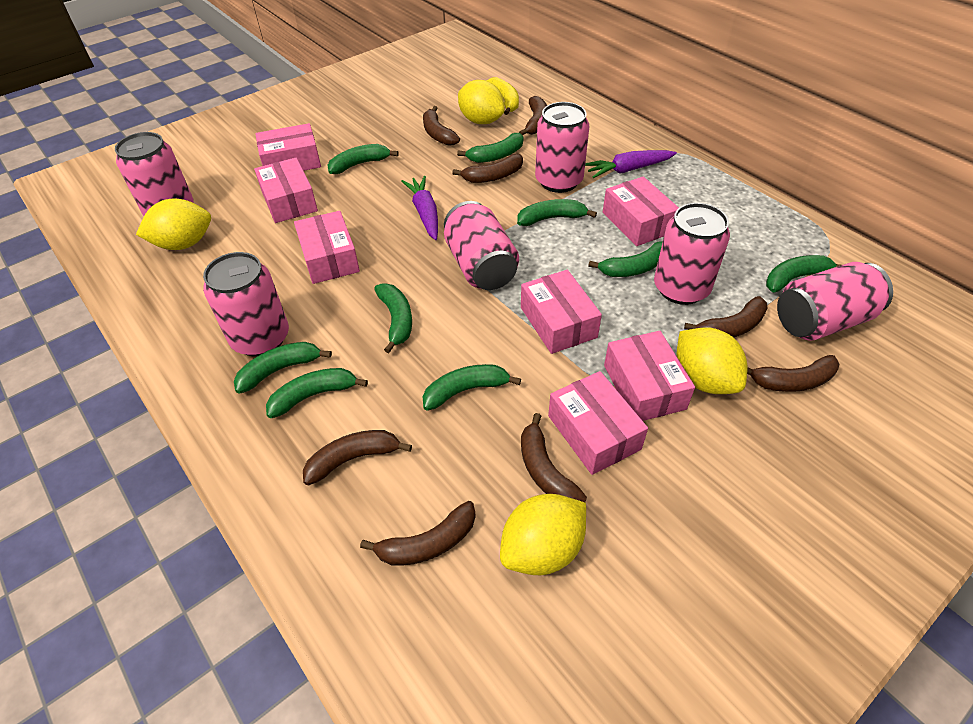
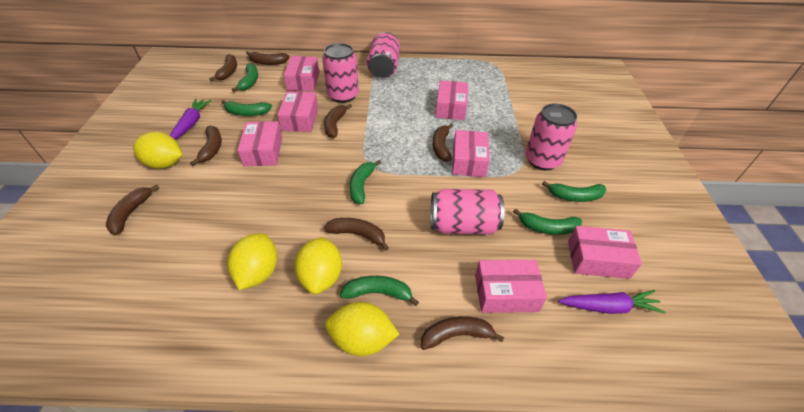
green banana: [234,342,332,394] [266,368,368,418] [327,144,399,174] [374,283,412,353] [423,364,521,411] [457,133,523,163] [517,199,597,226] [588,241,663,277] [766,255,841,292] = 9 -> [221,100,272,116] [232,63,258,92] [340,276,419,306] [349,160,381,204] [513,209,582,235] [542,181,606,202] = 6
pink can: [115,132,193,216] [203,252,289,356] [444,201,519,290] [535,102,589,193] [654,203,730,305] [777,262,893,341] = 6 -> [322,43,359,103] [367,32,400,78] [431,189,505,234] [525,103,577,170] = 4
yellow banana: [487,77,519,115] = 1 -> none = 0

